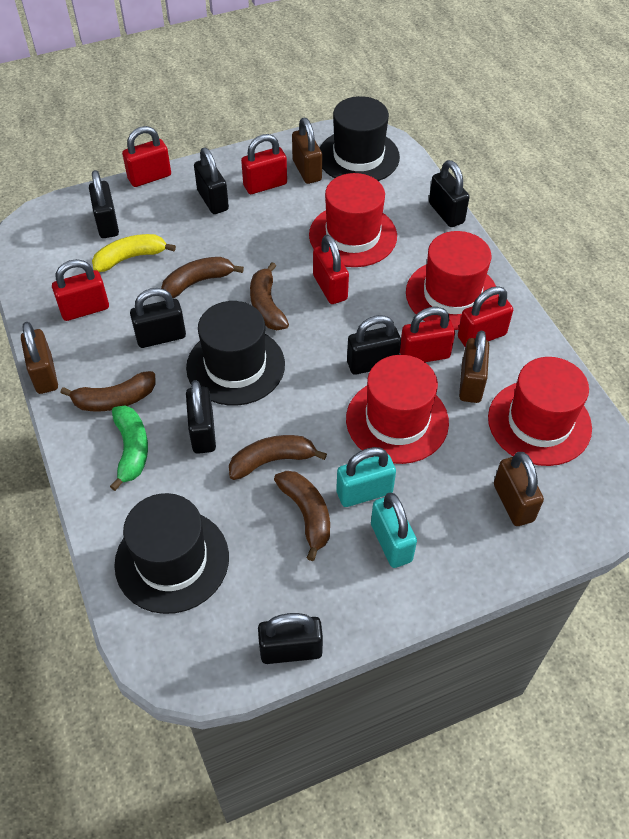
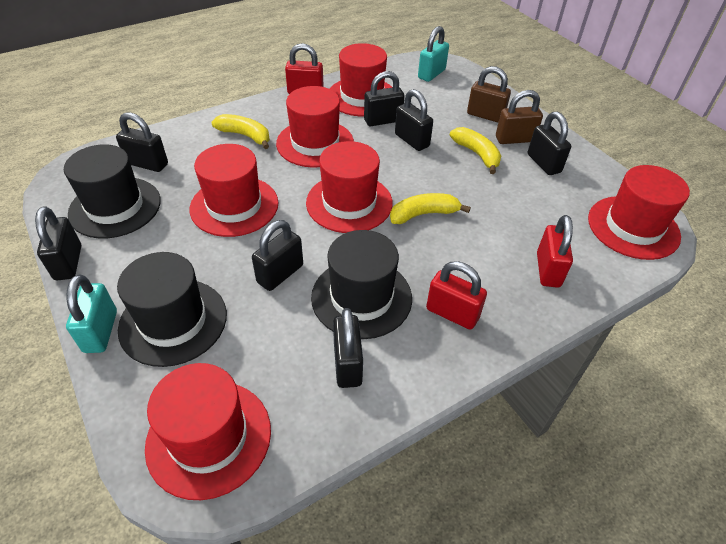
brown banana: [60,371,156,412] [161,257,244,298] [229,435,327,480] [250,262,289,330] [274,471,330,561] = 5 -> none = 0
brown padlock: [21,322,58,394] [292,118,322,184] [459,331,489,403] [494,452,544,526] = 4 -> [467,66,511,122] [496,90,543,144] = 2
green banana: [110,406,148,491] = 1 -> none = 0
red hat: [309,173,397,267] [346,355,449,464] [406,231,499,330] [488,357,592,466] = 4 -> [145,363,271,500] [190,144,279,237] [276,86,354,167] [306,141,393,233] [330,43,393,116] [588,165,690,260] = 6
red padlock: [52,259,109,321] [122,126,171,187] [241,134,287,194] [313,235,349,304] [400,307,455,362] [458,286,513,347] = 6 -> [285,43,324,94] [426,261,487,330] [537,215,573,288] = 3
yellow banana: [92,234,176,272] = 1 -> [211,114,270,149] [390,193,471,224] [449,127,501,174] = 3

